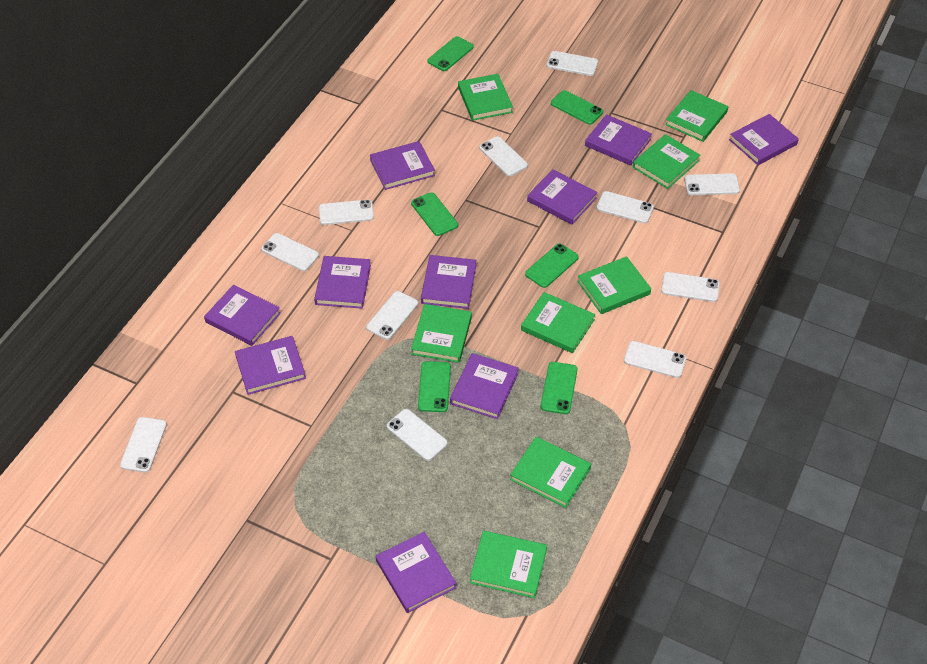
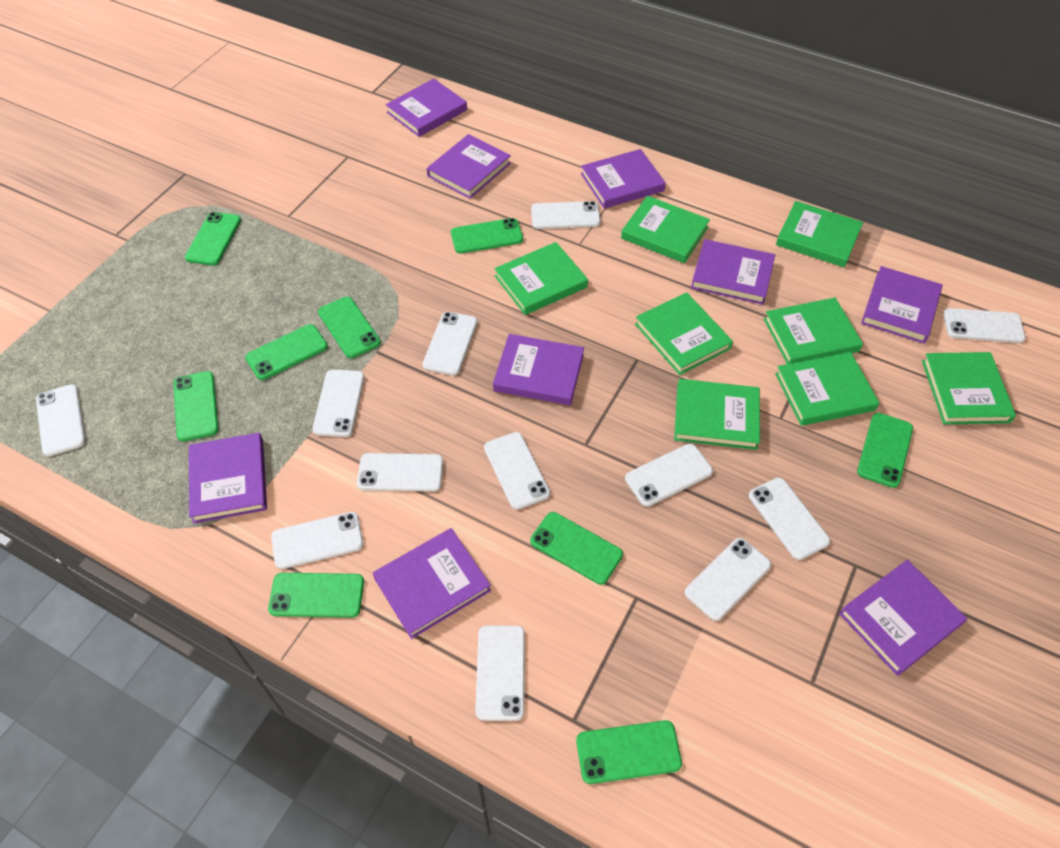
green phone: [411,192,458,236] [418,361,451,412] [427,36,474,71] [525,244,579,288] [540,362,578,414] [551,90,603,125] = 6 -> [173,371,219,441] [185,212,241,266] [245,324,328,380] [268,573,364,618] [318,296,381,358] [451,218,523,254] [530,512,623,585] [576,720,682,784] [857,413,913,488] = 9
purple book: [204,285,281,346] [235,336,306,395] [314,256,371,309] [370,141,435,190] [376,532,457,613] [421,255,476,309] [450,353,519,419] [527,169,598,225] [585,114,652,165] [729,114,799,165] = 10 -> [189,433,267,523] [373,528,491,639] [386,79,467,137] [427,134,511,199] [493,334,584,405] [581,149,666,209] [691,239,775,305] [839,560,967,676] [861,266,942,343] = 9
white phone: [120,417,167,473] [261,233,319,271] [319,200,374,225] [366,291,418,340] [387,409,448,461] [479,136,528,176] [547,51,598,76] [597,191,654,223] [624,341,686,378] [661,272,720,302] [684,173,740,195] = 11 -> [36,384,86,456] [271,512,364,569] [312,369,365,437] [357,453,443,492] [422,312,478,375] [475,626,525,721] [484,432,550,510] [531,201,601,229] [625,444,713,507] [685,538,771,621] [749,478,830,560] [943,308,1026,343] = 12

